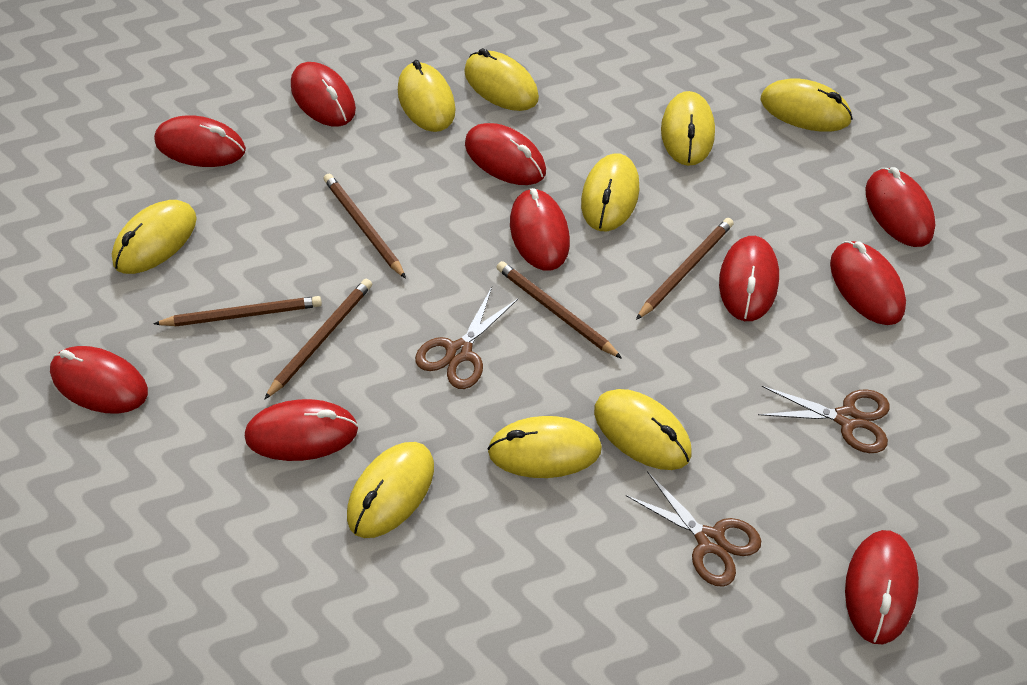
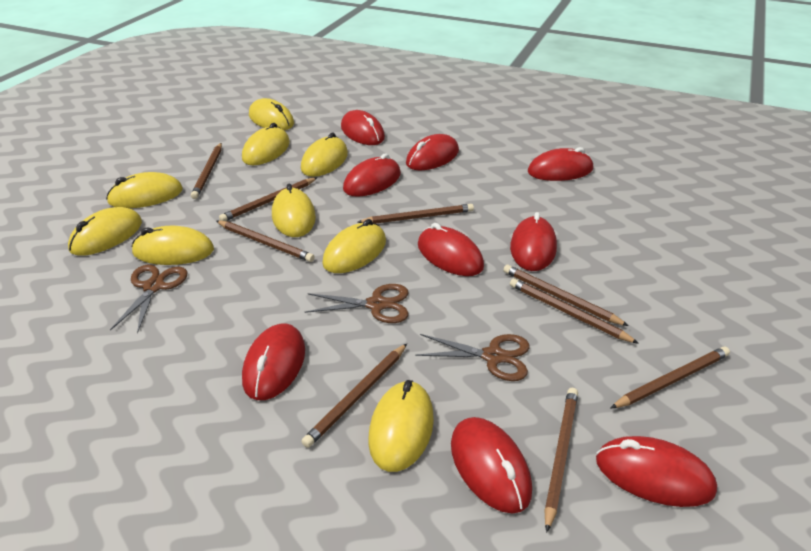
brown pencil: [153,296,322,326] [264,279,372,400] [324,174,406,279] [496,261,622,359] [636,218,734,320] = 5 -> [191,143,222,199] [216,220,315,262] [219,178,317,221] [301,344,407,448] [357,204,474,223] [503,265,629,326] [510,278,639,344] [544,388,578,533] [610,347,730,409] = 9
red mouse: [50,346,148,414] [154,115,246,167] [245,399,358,461] [291,62,356,126] [465,123,546,185] [510,188,570,271] [719,236,779,321] [830,241,906,325] [845,530,919,644] [865,167,935,247] = 10 -> [242,323,305,400] [341,110,385,145] [343,153,401,197] [406,134,459,170] [418,223,484,276] [451,417,532,514] [510,212,557,271] [528,147,593,181] [596,436,717,507] = 9

